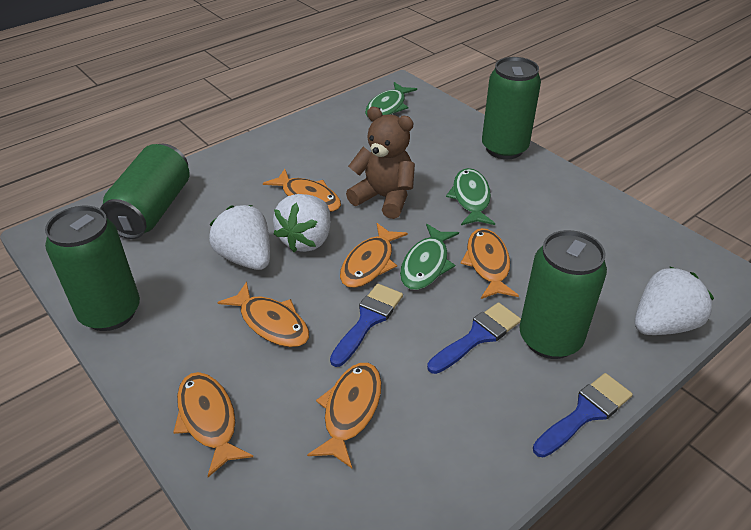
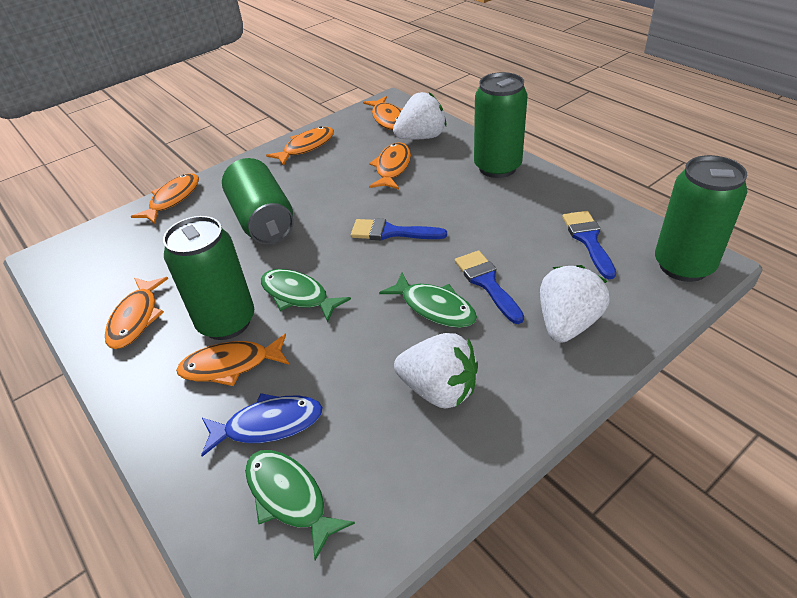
blue fish: none = 0 -> [201,393,323,457] = 1
brown teddy bear: [346,107,415,219] = 1 -> none = 0

